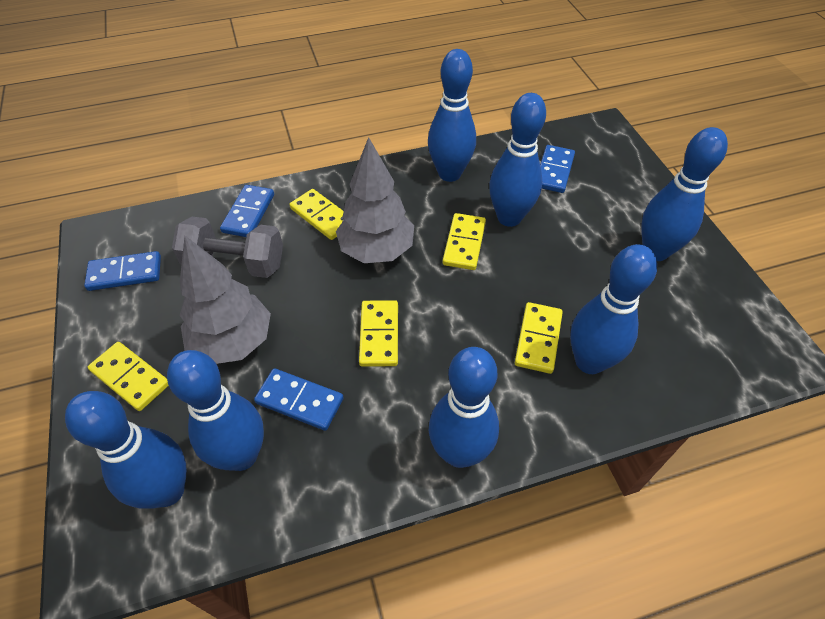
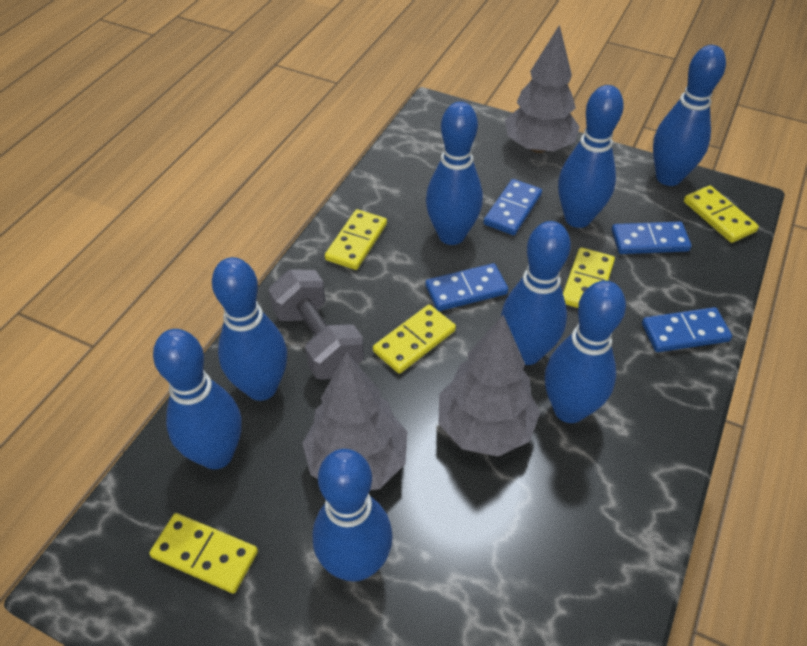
blue bowling pin: [65,391,186,509] [167,350,264,471] [428,49,476,182] [429,347,499,468] [489,93,546,227] [570,244,657,374] [641,127,728,261] = 7 -> [153,329,241,469] [212,257,287,401] [312,449,393,582] [426,102,483,245] [501,221,571,365] [545,281,626,423] [558,85,624,228] [653,45,726,186] = 8
grey tree: [180,236,271,364] [336,137,414,263] = 2 -> [302,352,407,490] [439,315,540,457] [505,25,580,153] = 3

